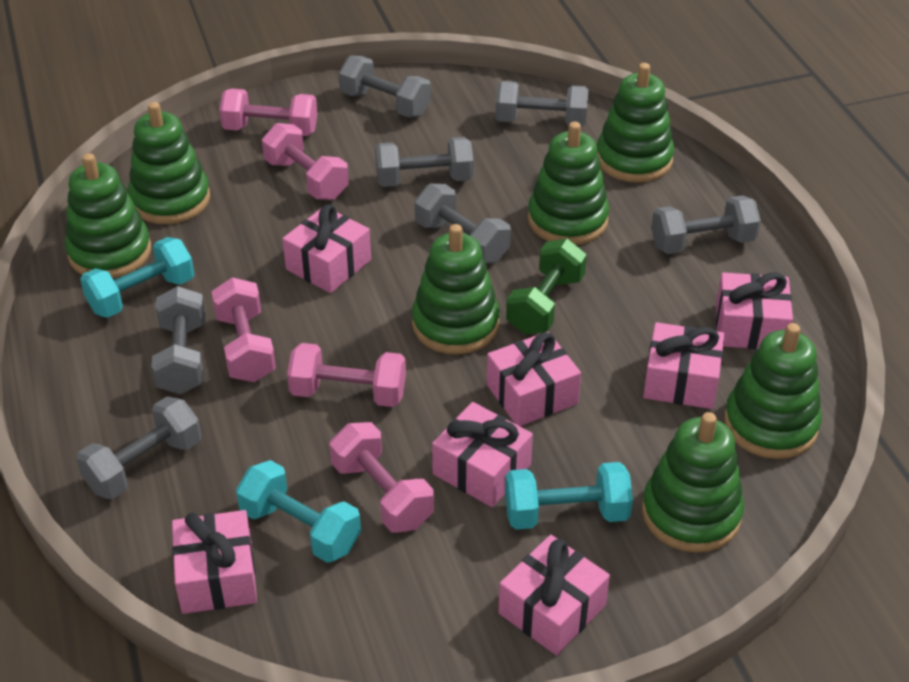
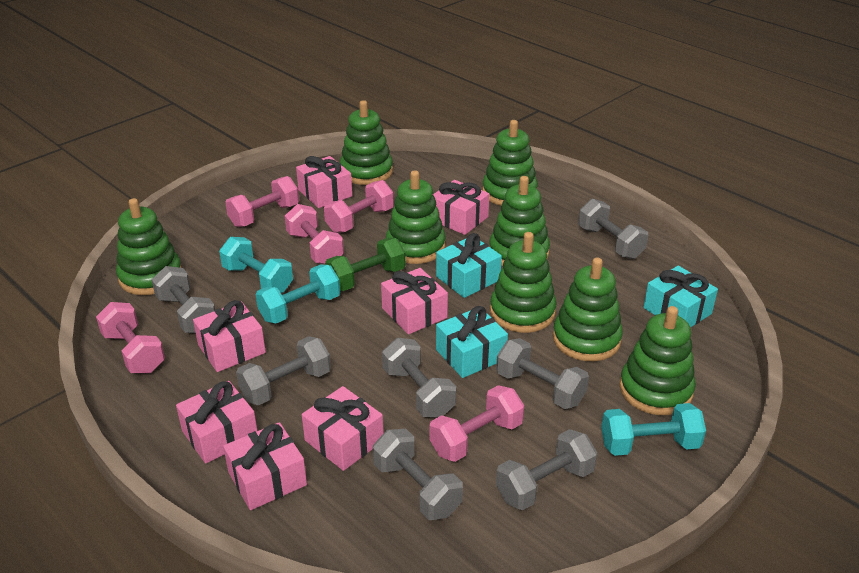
green stacking toy: [65,153,151,278] [128,102,210,224] [412,224,500,354] [528,122,610,245] [597,63,674,183] [642,412,744,553] [724,323,822,459] = 7 -> [116,198,182,295] [340,100,393,185] [386,170,446,264] [482,120,538,206] [489,176,550,266] [490,232,556,333] [553,258,623,361] [620,306,696,415] = 8
turquoise gift: none = 0 -> [436,233,502,298] [436,306,508,378] [643,266,718,328] = 3

